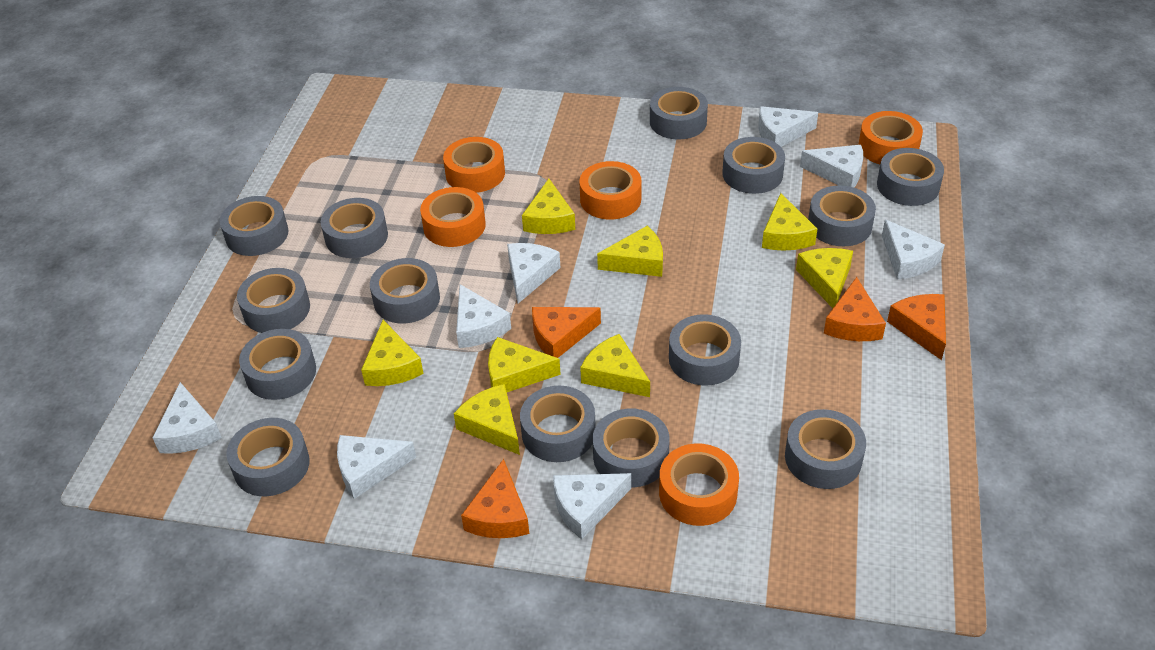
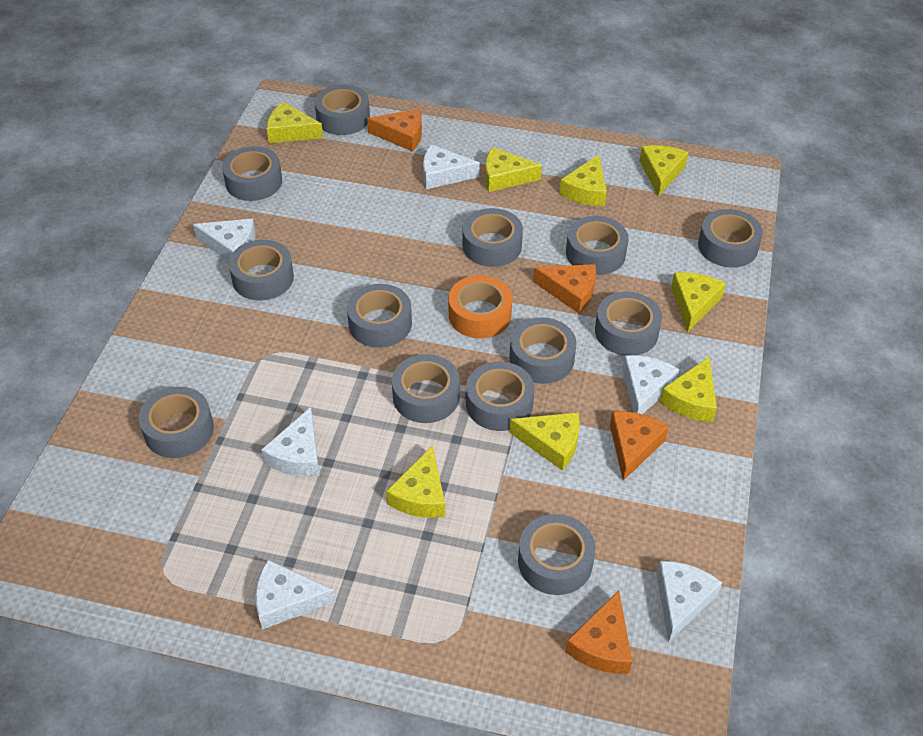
grey tape: [220,196,289,256] [226,418,309,496] [237,268,310,333] [239,329,316,400] [321,198,388,258] [370,258,440,324] [520,386,596,462] [593,409,669,487] [650,87,708,140] [669,314,741,386] [722,137,785,194] [785,409,866,489] [808,186,876,246] [877,148,944,206] = 14 -> [139,387,214,458] [222,146,282,201] [229,240,294,300] [315,85,370,135] [347,284,412,348] [392,354,460,423] [462,208,523,267] [466,362,534,431] [509,317,576,384] [518,514,596,595] [566,216,629,275] [595,292,662,356] [698,209,763,268] = 13
orange tape: [420,187,486,247] [443,137,505,193] [580,161,641,220] [659,443,739,526] [859,111,923,164] = 5 -> [449,275,512,339] = 1
white cheese: [152,382,222,454] [337,435,416,499] [456,284,511,348] [507,243,560,303] [553,473,631,539] [758,106,818,147] [800,145,863,188] [882,220,945,279] = 8 -> [193,219,256,261] [256,560,336,629] [261,407,320,476] [423,145,480,189] [622,355,679,414] [657,561,722,642] = 6

